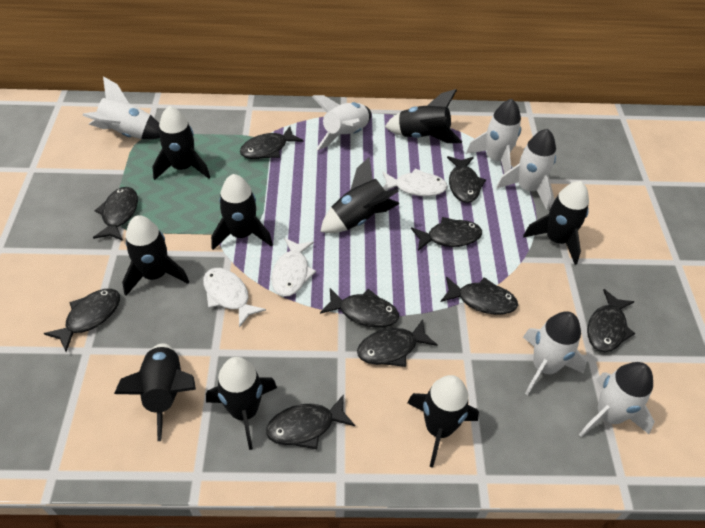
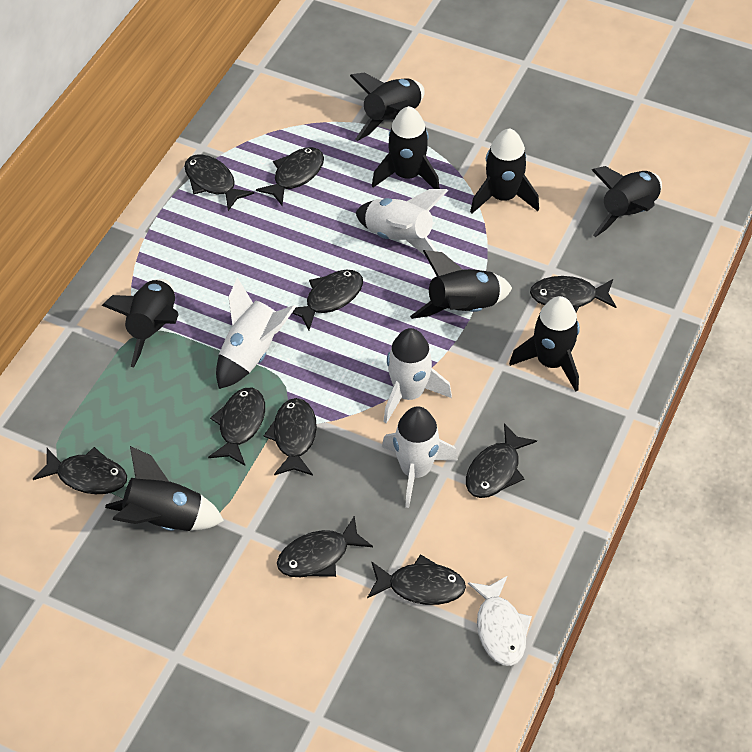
black rocket: [114,343,196,441] [122,215,189,296] [152,106,210,180] [206,357,277,450] [211,174,273,250] [320,157,400,233] [385,89,462,143] [408,375,479,468] [523,181,589,265] = 9 -> [102,279,179,367] [105,446,224,531] [350,73,425,141] [372,106,440,189] [410,250,512,319] [470,128,539,213] [509,296,580,392] [592,166,662,237] = 8
white fish: [203,268,266,328] [271,238,316,296] [382,168,448,196] = 3 -> [468,576,532,666] = 1
white rocket: [82,76,160,139] [312,95,371,151] [466,99,521,174] [497,129,556,210] [523,311,587,395] [579,362,655,437] = 6 -> [216,277,296,389] [356,189,448,255] [382,406,458,508] [383,328,452,424] = 4

